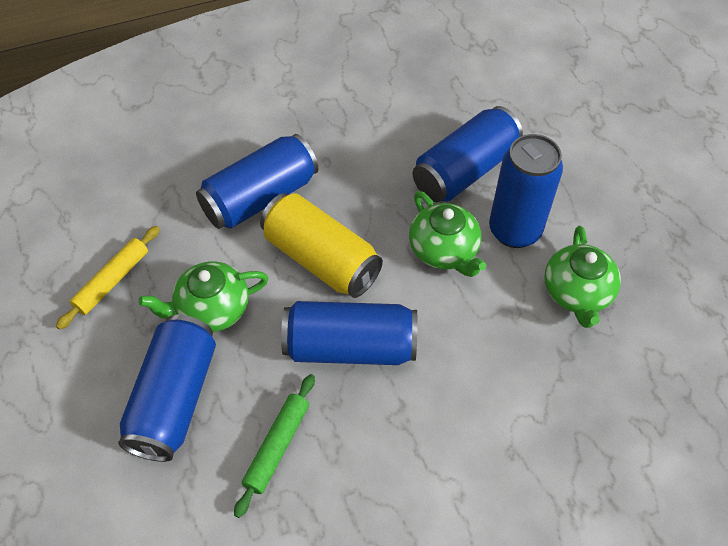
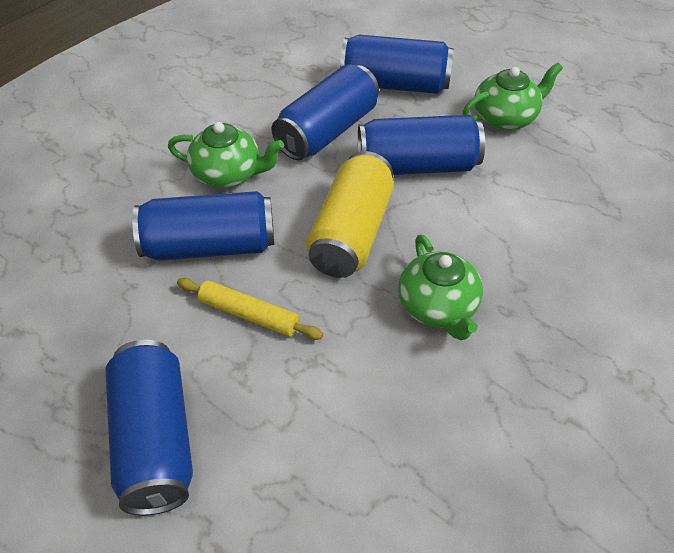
green rolling pin: [234,374,315,518] = 1 -> none = 0

